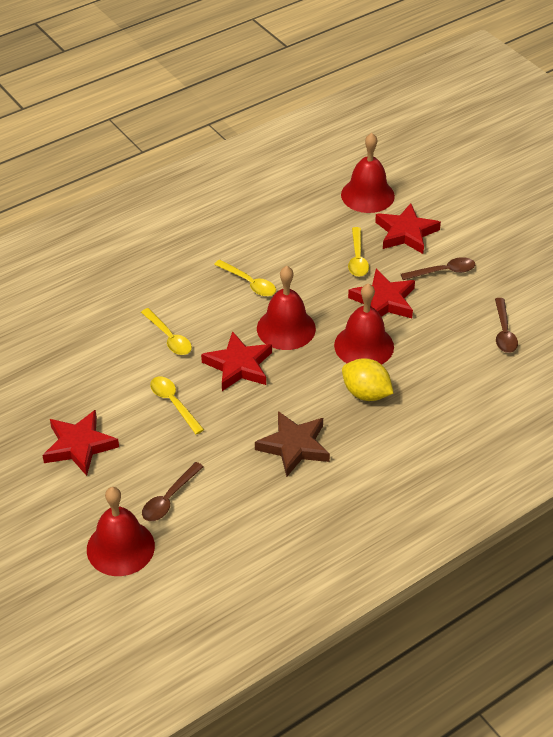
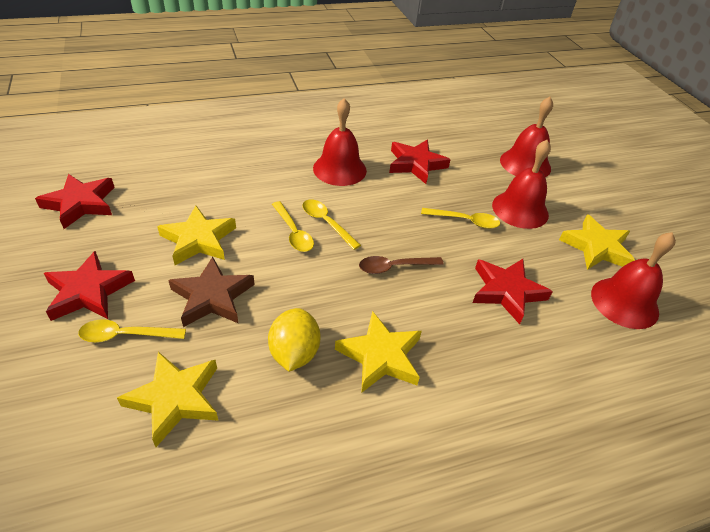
brown spoon: [142,462,204,521] [401,257,475,280] [495,298,518,353] = 3 -> [359,256,444,274] = 1
yellow star: none = 0 -> [117,352,219,447] [157,206,236,265] [335,311,422,393] [559,214,635,270] = 4

